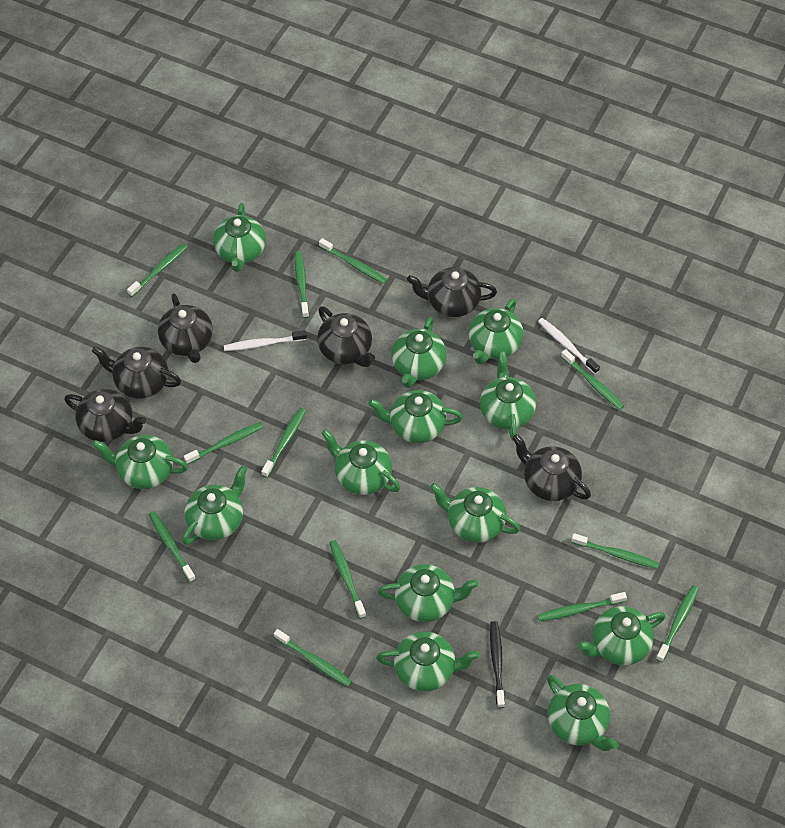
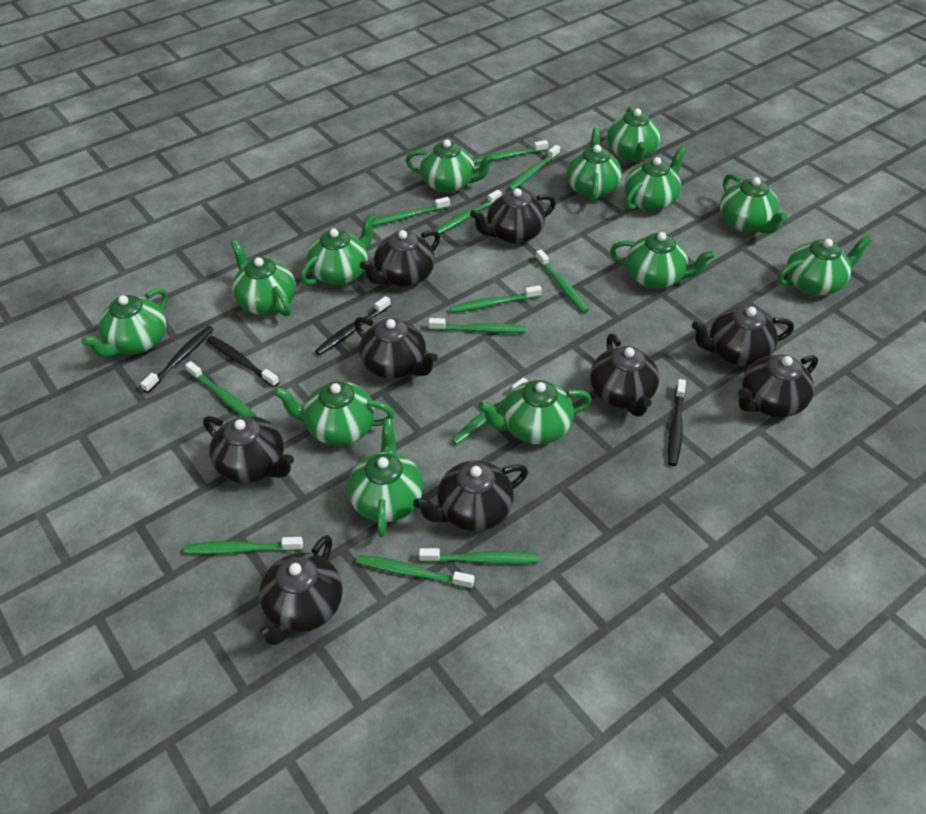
black teapot: [64,389,146,442] [92,346,181,399] [158,293,213,363] [317,306,375,367] [407,267,497,317] [512,434,591,501] = 6 -> [203,416,294,483] [256,535,343,645] [354,317,438,379] [360,230,440,287] [413,460,528,531] [470,188,556,244] [590,334,659,416] [691,306,794,366] [738,355,818,417] = 9
black toothbrush: [490,621,505,708] = 1 -> [140,326,214,393] [206,336,279,387] [315,296,391,355] [668,379,686,466] = 4
white toothbrush: [224,330,307,351] [538,318,600,374] = 2 -> none = 0

